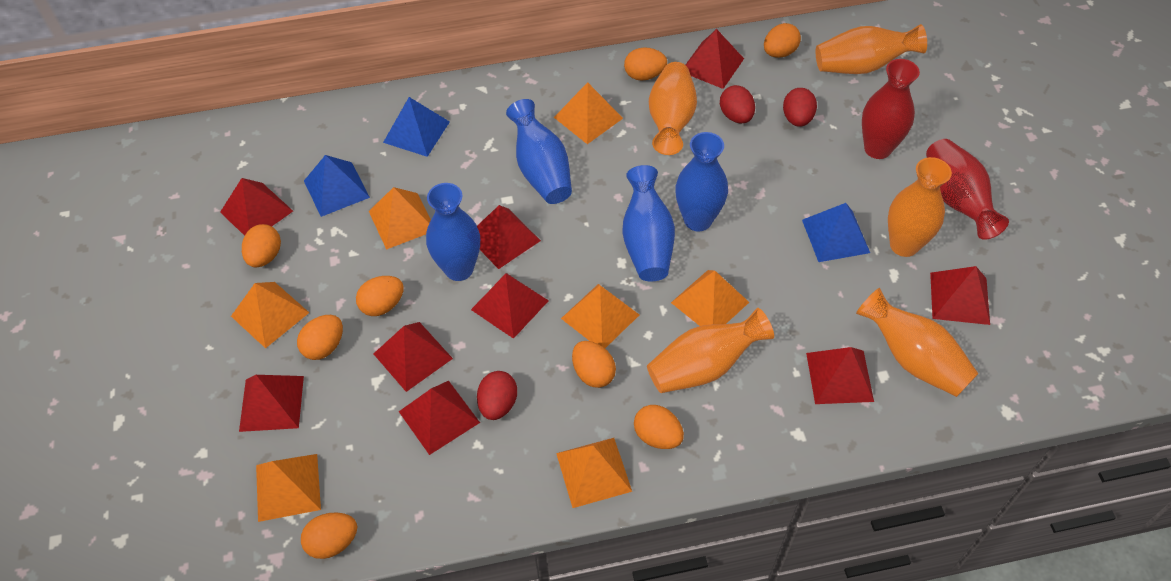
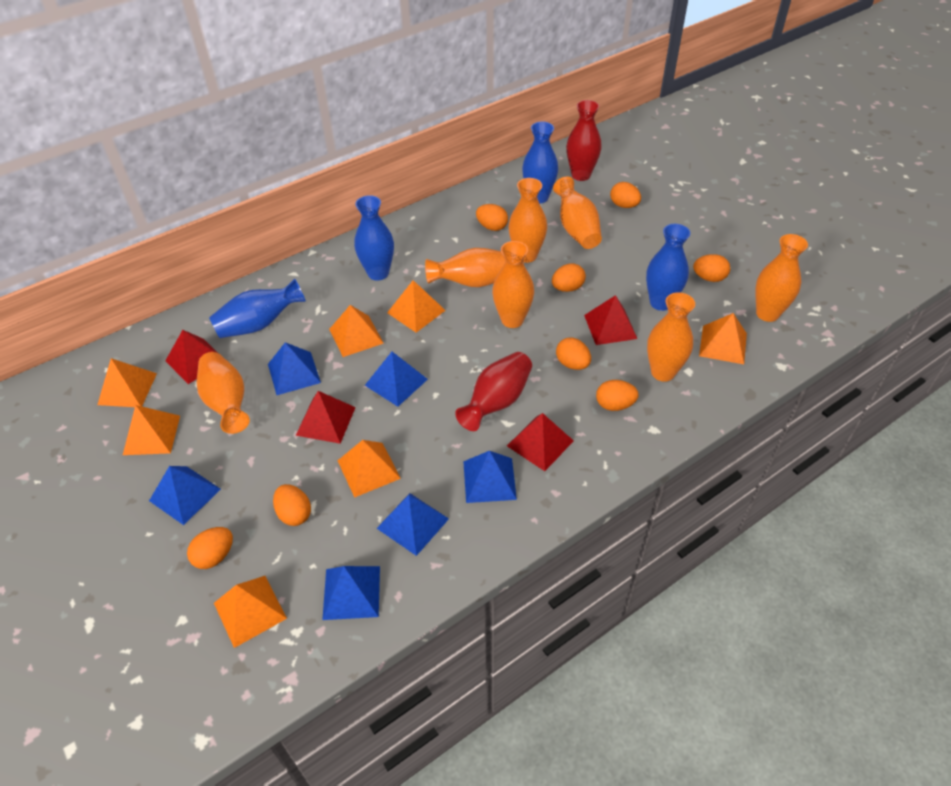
blue pyramid: [304,155,370,217] [383,97,450,157] [802,203,870,262] = 3 -> [149,466,221,525] [268,342,321,395] [322,566,380,620] [365,352,428,407] [377,493,449,556] [463,451,517,503] = 6
orange vase: [647,308,774,393] [649,62,697,155] [816,24,927,74] [856,288,979,397] [888,157,952,257] = 5 -> [197,352,250,434] [425,248,505,287] [492,241,534,328] [509,178,547,263] [553,177,602,249] [647,292,695,382] [755,234,808,322] = 7
red egg: [477,371,517,420] [720,85,755,124] [783,88,817,127] = 3 -> none = 0
red pyramid: [220,178,293,236] [239,375,304,432] [373,322,453,392] [399,381,480,455] [471,273,549,339] [477,205,541,269] [686,29,744,89] [806,347,874,404] [930,266,990,325] = 9 -> [165,330,218,384] [296,391,356,444] [507,413,574,471] [584,295,637,345] = 4

